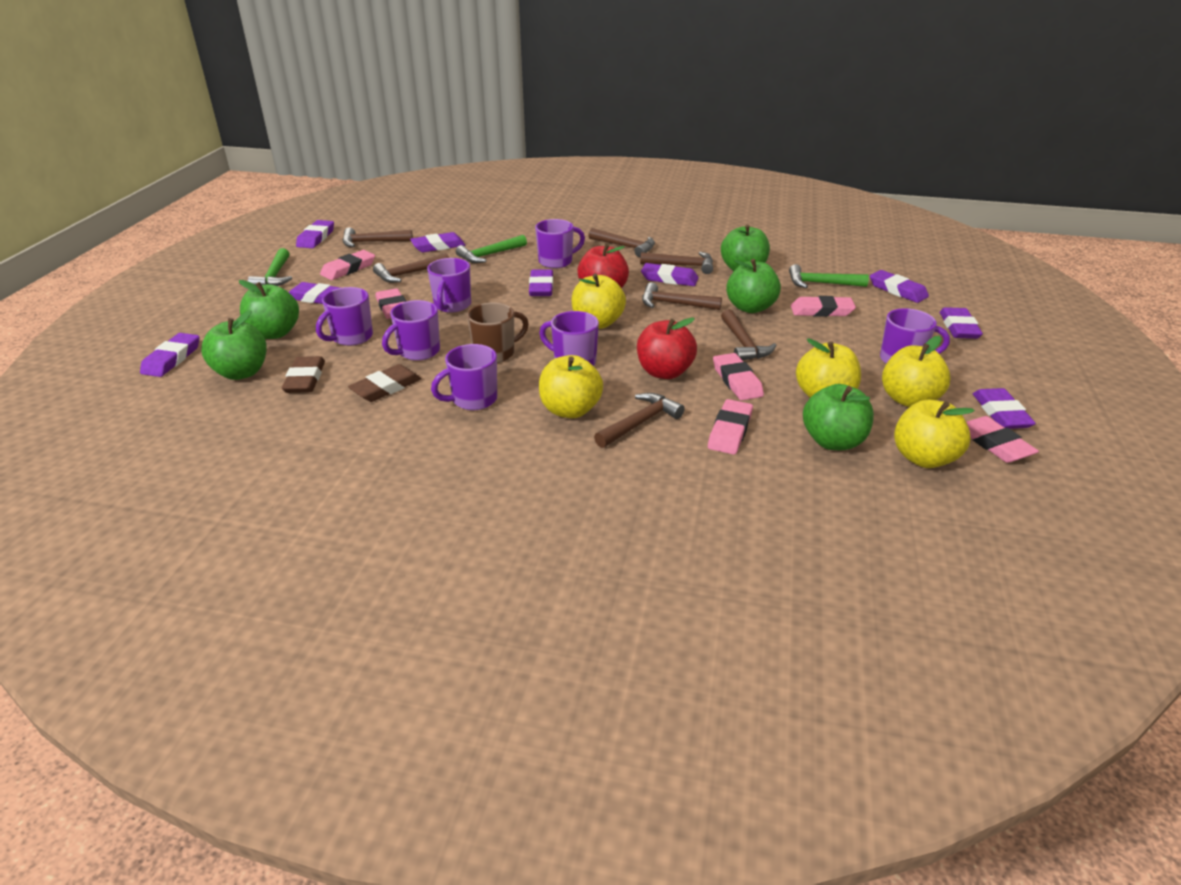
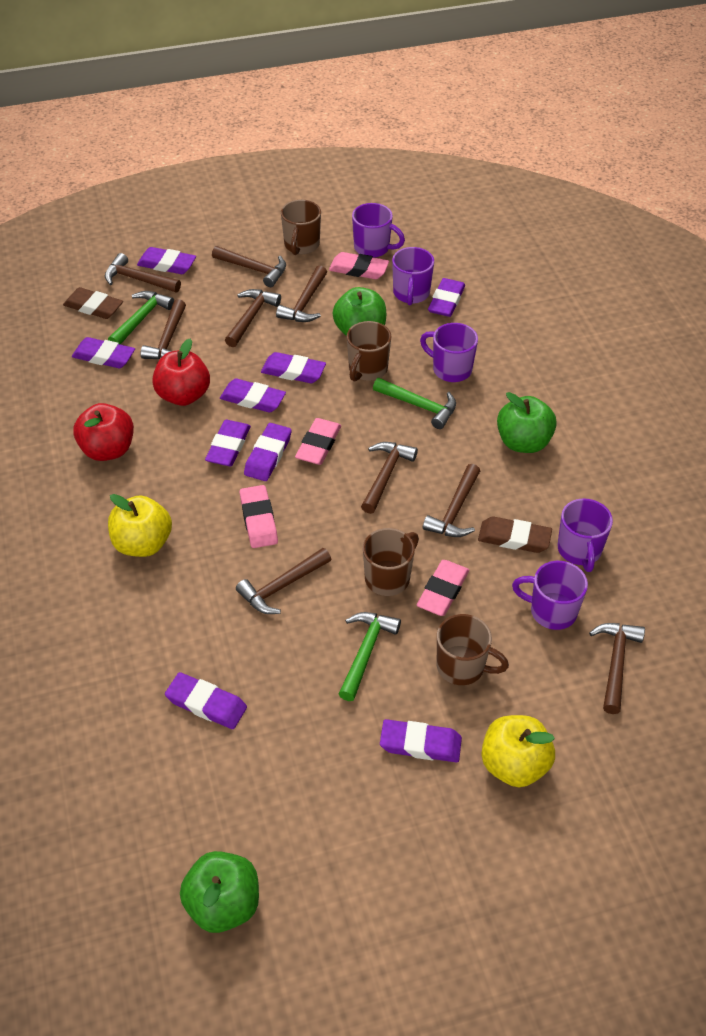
brown hammer: [343,227,413,247] [373,253,449,283] [589,228,655,257] [594,393,685,448] [640,252,713,274] [642,282,722,310] [721,309,777,361] = 7 -> [105,253,181,292] [141,299,186,359] [212,246,286,287] [225,289,281,347] [236,548,331,614] [276,265,327,322] [361,442,418,514] [423,464,480,537] [589,623,645,714] = 9
brown mug: [467,303,529,363] = 1 -> [281,200,321,255] [347,321,391,382] [363,528,419,596] [437,614,509,685] = 4
green apple: [201,310,267,380] [239,280,299,339] [721,224,770,271] [726,259,781,313] [803,384,874,450] = 5 -> [180,851,259,933] [333,287,386,336] [497,392,557,453] = 3
pink eraser: [320,250,375,280] [376,288,406,319] [708,399,753,455] [713,353,764,400] [791,296,856,317] [966,416,1039,463] = 6 -> [240,485,278,548] [295,418,341,465] [329,252,389,279] [417,560,469,616] = 4
purple mug: [316,287,373,346] [382,300,440,361] [427,258,471,313] [431,344,497,410] [535,219,585,268] [539,311,599,366] [880,308,950,364] = 7 -> [352,203,405,258] [392,247,434,305] [420,323,478,382] [512,561,588,630] [557,498,613,572] = 5
yellow apple: [539,355,603,418] [572,274,626,329] [796,338,861,398] [882,336,950,407] [894,400,975,468] = 5 -> [108,494,172,557] [482,715,555,787] = 2

